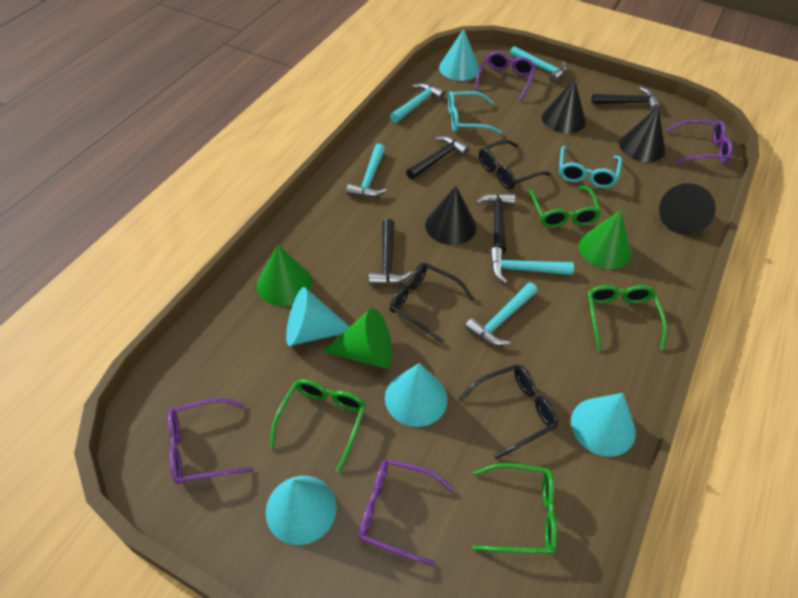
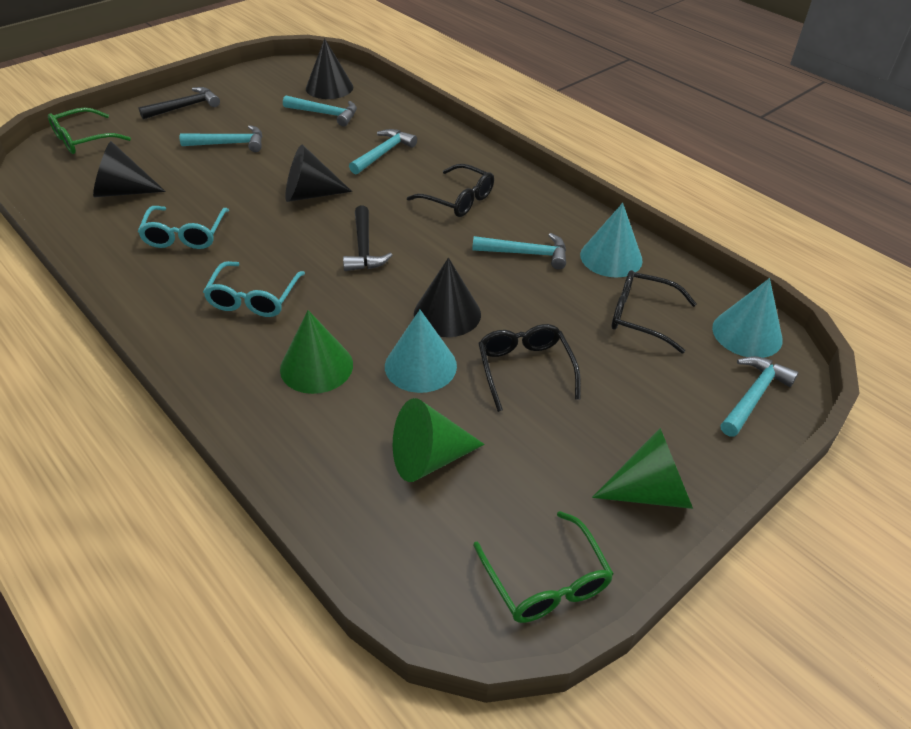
black hammer: [369,219,412,285] [406,136,470,180] [476,193,515,253] [591,87,661,111] = 4 -> [139,87,220,119] [343,205,393,271] = 2
green glasses: [269,379,366,472] [472,463,557,554] [528,186,601,228] [587,285,667,350] = 4 -> [48,108,131,154] [473,511,614,623] = 2
purple glasses: [168,398,253,484] [359,459,455,566] [475,51,536,101] [666,119,733,164] = 4 -> none = 0
turquoise cone: [266,476,337,545] [286,287,350,346] [385,363,448,427] [439,29,479,81] [571,393,636,457] = 5 -> [385,310,457,393] [580,203,643,278] [712,278,783,358] = 3

